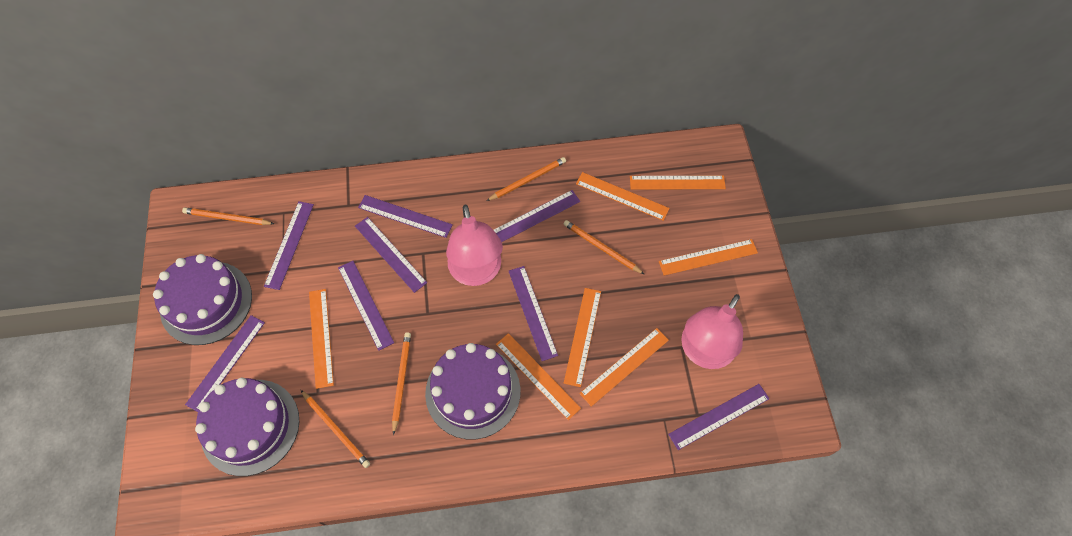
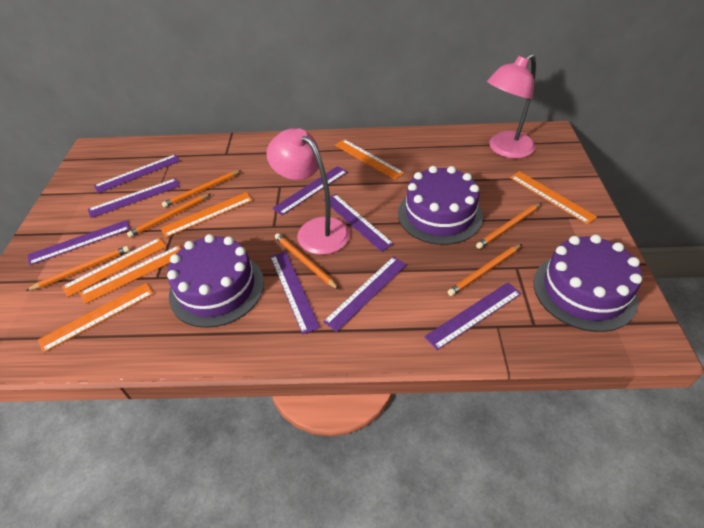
orange pencil: [182,208,274,225] [301,390,370,468] [392,332,411,435] [486,157,566,201] [563,220,644,274] = 5 -> [26,246,130,291] [127,194,210,237] [162,170,242,208] [275,233,339,289] [448,244,522,296] [476,203,541,249] = 6
orange ruler: [309,289,334,389] [496,333,581,420] [564,288,601,387] [576,172,670,221] [579,328,669,407] [630,176,726,190] [659,239,758,276] = 7 -> [38,283,154,353] [62,238,166,297] [80,246,181,304] [160,192,253,237] [335,139,404,180] [510,171,597,225] = 6

